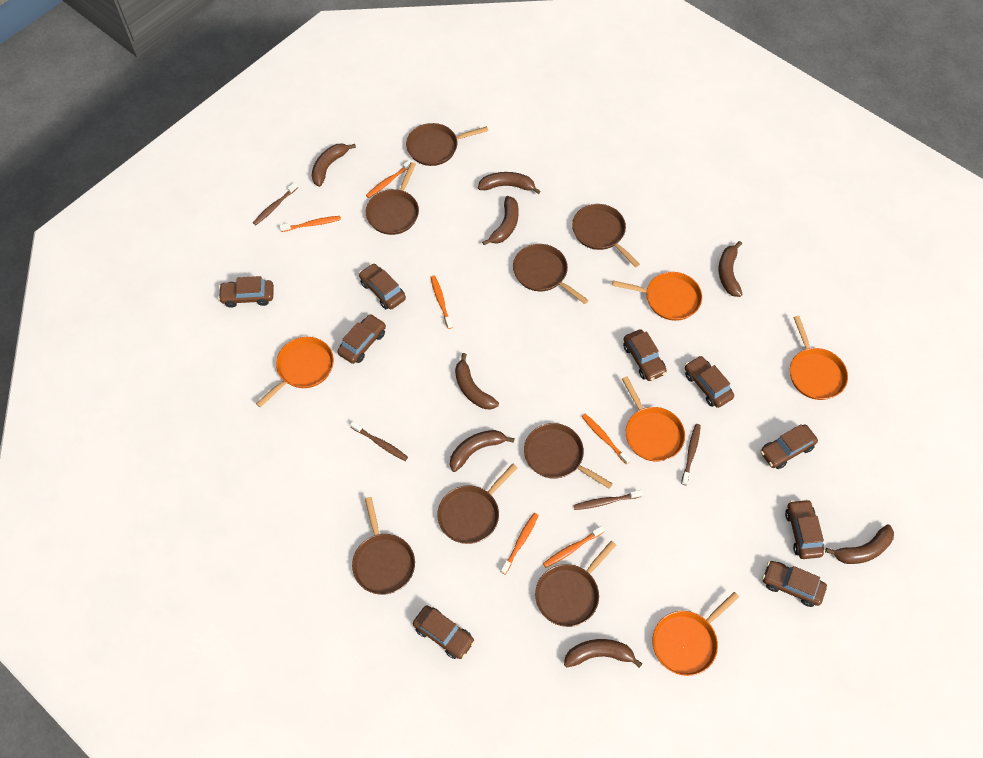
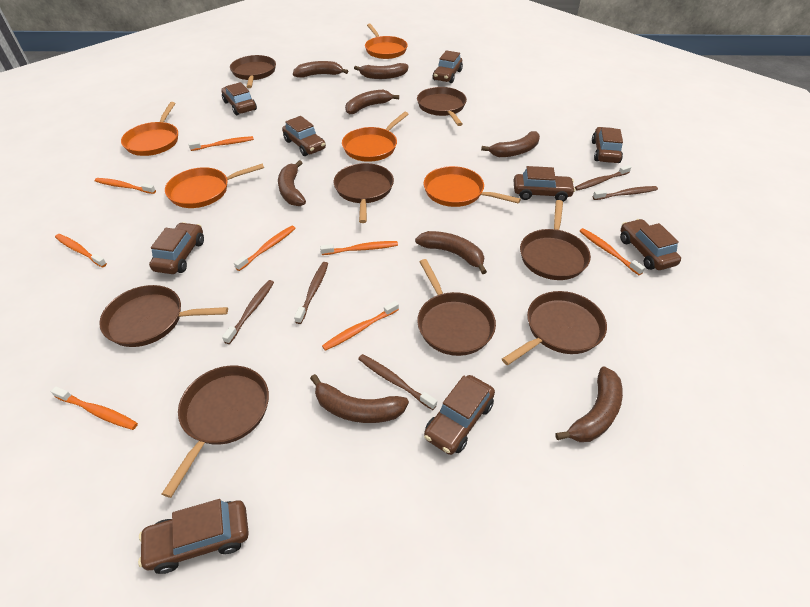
brown toothbrush: [253,182,298,225] [350,421,408,461] [573,490,643,510] [681,424,701,485] = 4 -> [222,280,274,344] [294,262,328,324] [358,354,437,410] [575,165,631,191] [593,186,658,200] = 5
orange toothbrush: [279,216,341,232] [366,159,413,198] [431,275,453,329] [501,513,539,575] [543,526,605,568] [582,414,631,465] = 6 -> [51,386,138,430] [55,234,107,268] [95,178,156,194] [188,136,254,151] [234,226,296,271] [320,241,398,255] [322,301,399,351] [580,228,645,275] = 8

